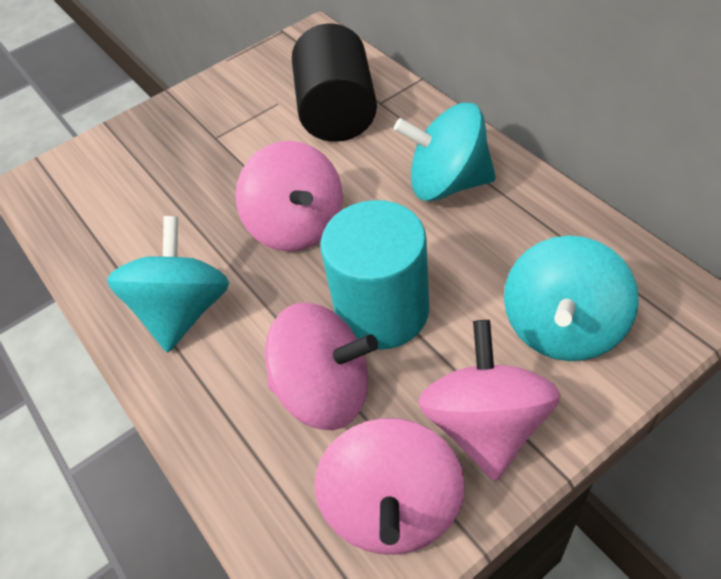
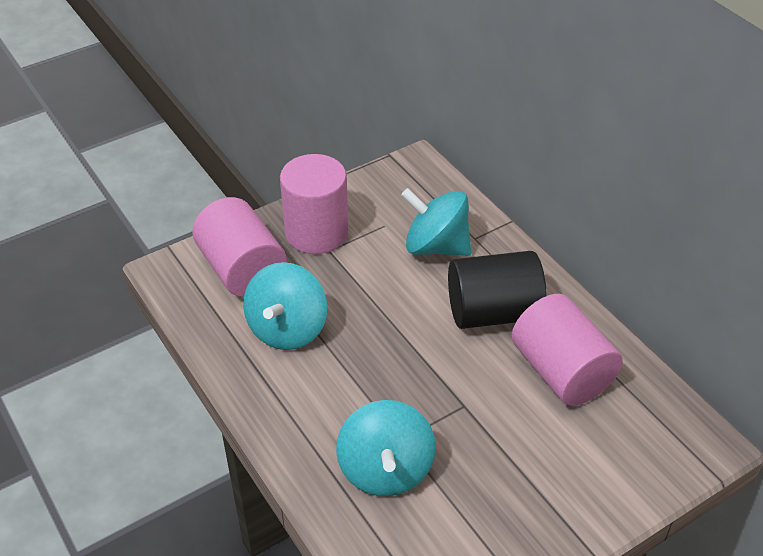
pink cylinder: none = 0 -> [192,197,287,297] [280,154,348,254] [512,294,623,406] = 3
pink spinning top: [236,141,343,252] [265,303,378,430] [315,418,465,555] [418,320,561,481] = 4 -> none = 0
turquoise cylinder: [320,200,429,350] = 1 -> none = 0

